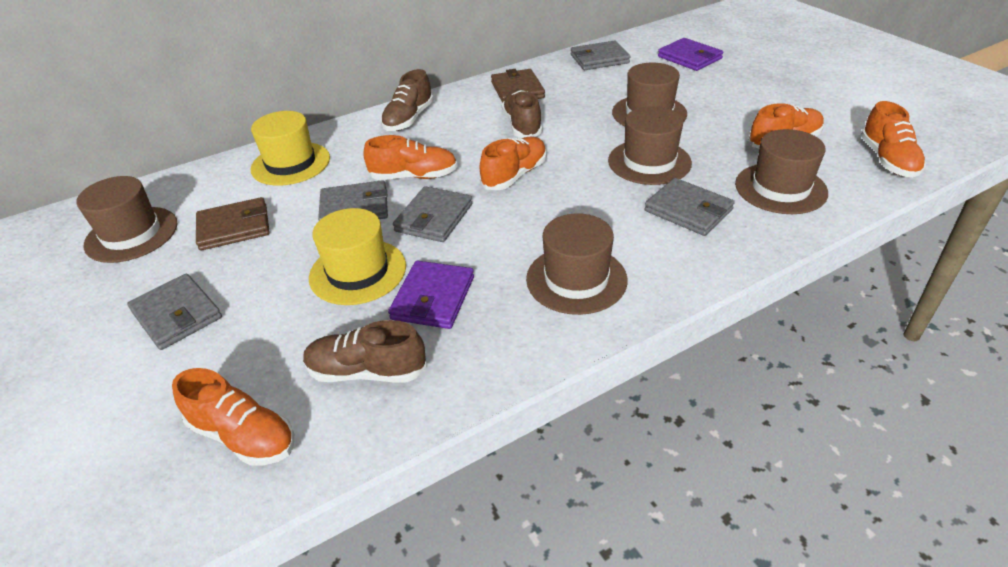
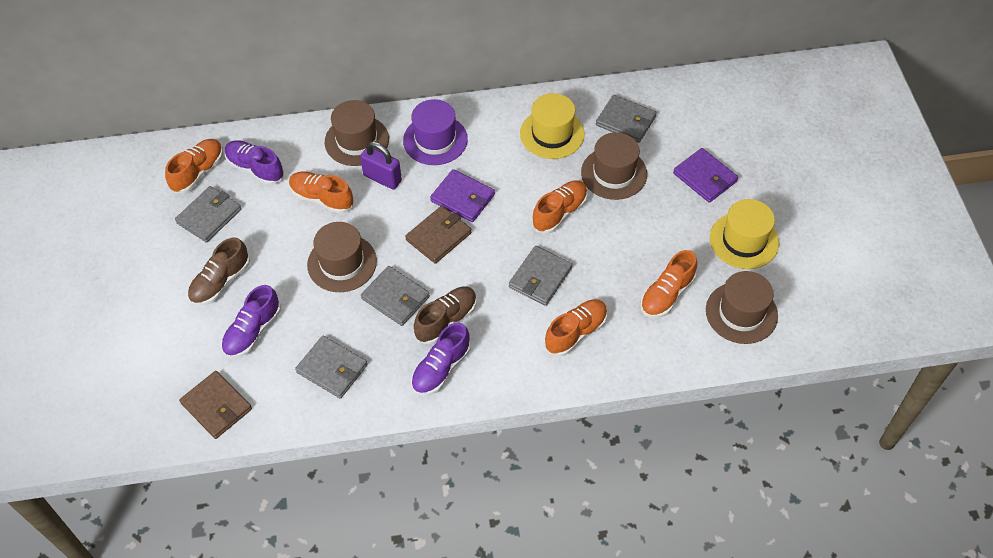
brown hat: [76,176,178,263] [526,213,628,315] [608,106,692,185] [612,63,687,126] [735,129,828,214] = 5 -> [307,222,377,292] [325,100,389,166] [581,132,647,200] [706,271,778,344] = 4
brown shoe: [303,320,427,383] [381,69,433,131] [502,89,543,138] = 3 -> [188,237,250,306] [414,286,477,345] = 2
purple hat: none = 0 -> [403,99,468,165] = 1
purple padlock: none = 0 -> [360,142,402,190] = 1
purple shoe: none = 0 -> [221,285,281,358] [225,140,284,185] [411,323,471,395] = 3

